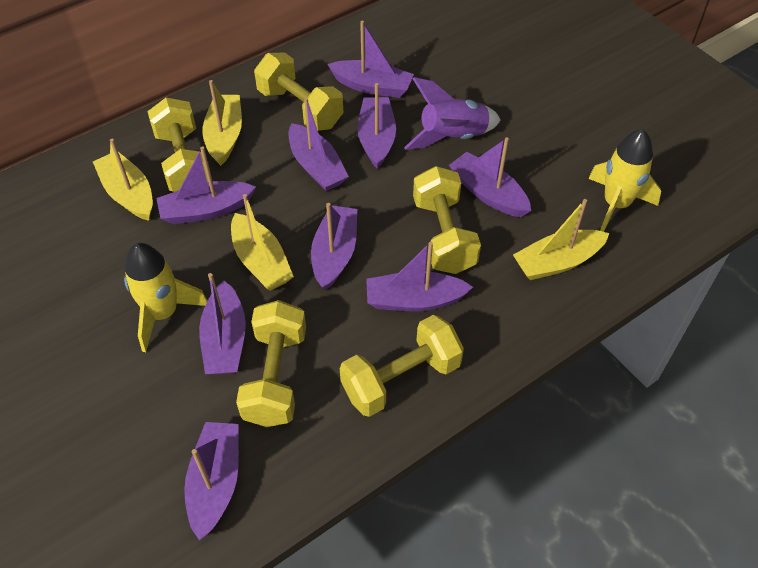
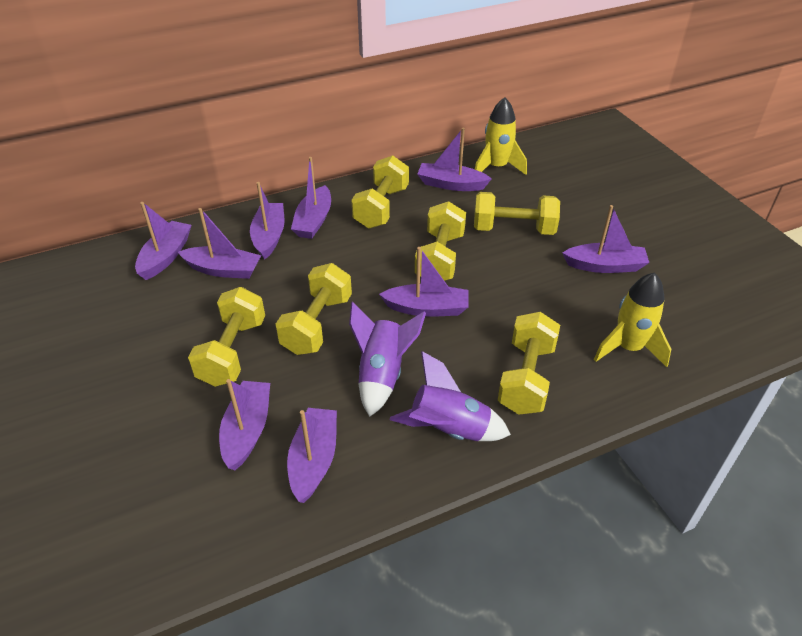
purple rocket: [404,77,501,150] = 1 -> [349,301,426,417] [390,351,511,441] = 2
yellow boat: [93,139,153,221] [203,80,242,166] [231,194,294,291] [513,199,609,280] = 4 -> none = 0
yellow dumbbell: [147,98,212,192] [236,300,306,427] [254,53,343,131] [340,315,464,417] [413,166,481,274] = 5 -> [188,287,265,387] [276,263,352,355] [351,155,409,229] [415,201,466,281] [474,192,560,235] [498,312,560,415] = 6

